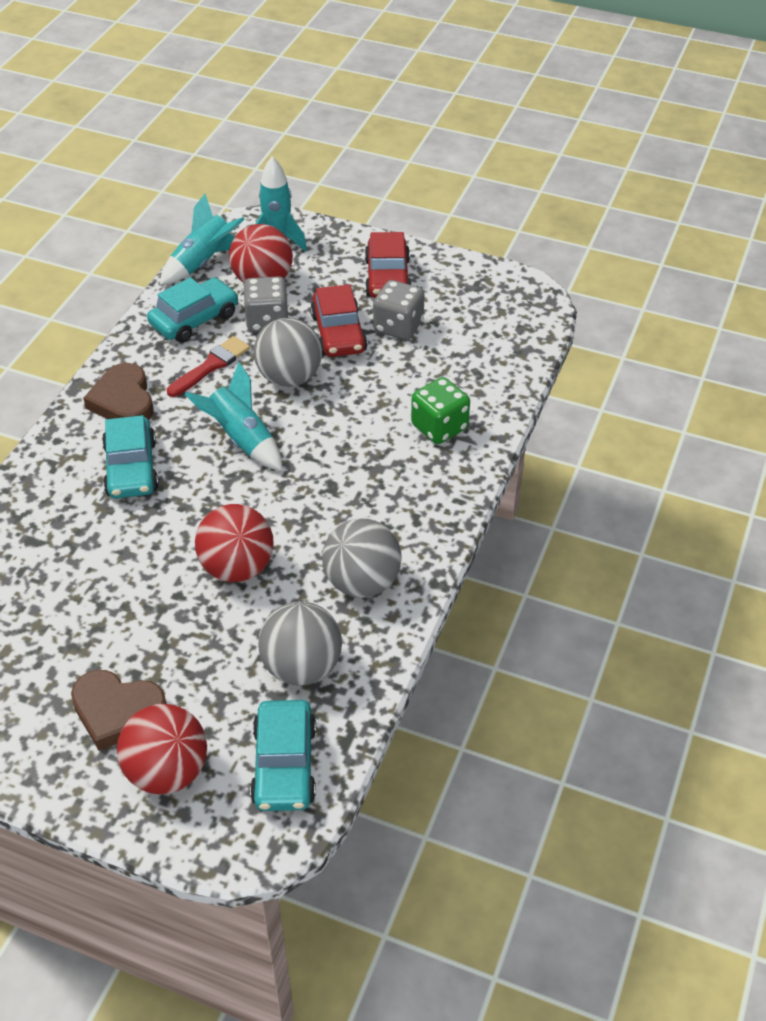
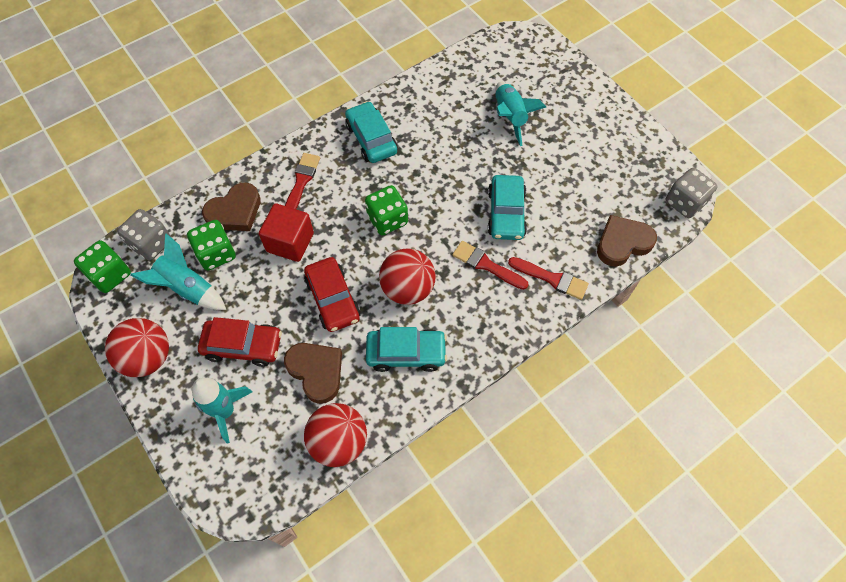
brown heart: [71,670,167,751] [83,363,154,421] = 2 -> [202,183,261,231] [284,343,342,404] [597,215,657,267] = 3
green dice: [411,377,470,444] = 1 -> [74,240,131,293] [187,220,236,271] [365,185,408,235] = 3
grey ball: [254,318,322,387] [258,601,342,686] [323,519,402,597] = 3 -> none = 0
red brush: [167,336,250,397] = 1 -> [285,153,320,209] [452,241,529,290] [508,257,589,300] = 3
red cube: none = 0 -> [259,203,314,262] = 1

